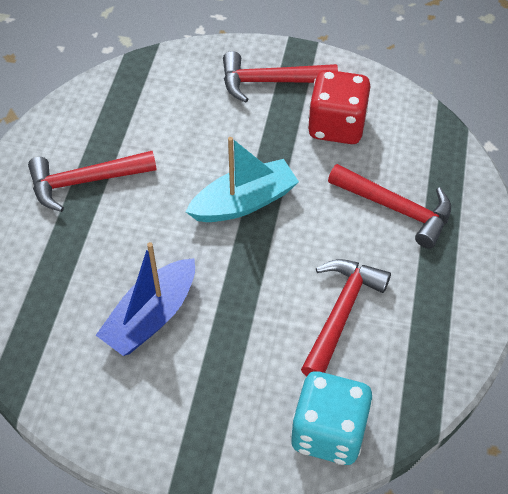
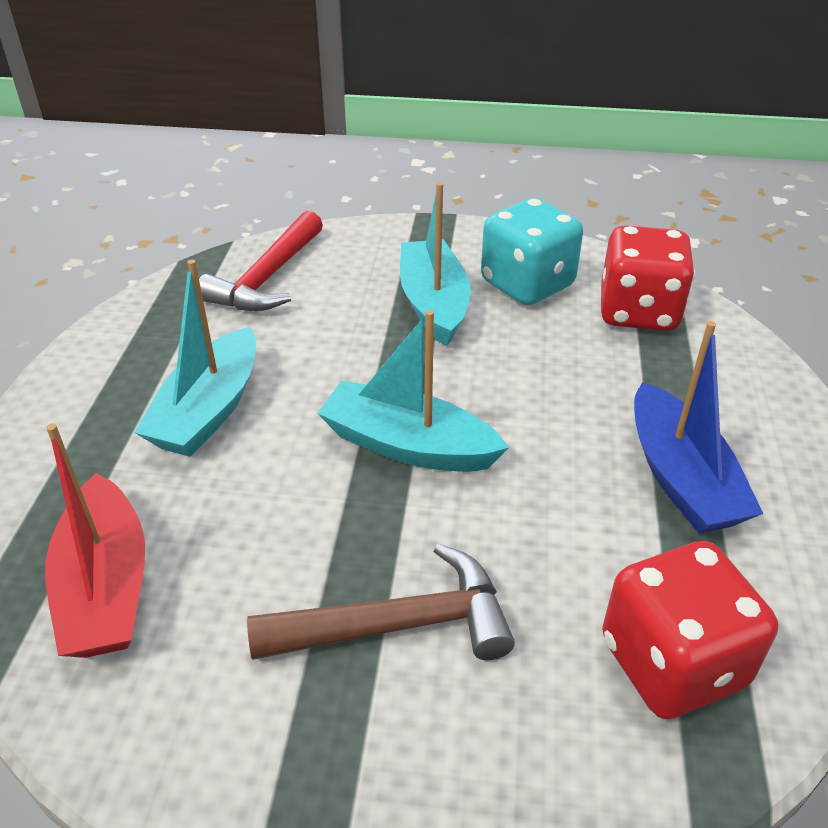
brown hammer: none = 0 -> [247,544,515,660] = 1
red boat: none = 0 -> [45,423,145,658] = 1
red dice: [308,70,371,144] = 1 -> [601,225,695,331] [602,541,778,719] = 2
red hammer: [28,151,157,212] [223,51,338,103] [301,259,391,376] [328,164,451,249] = 4 -> [199,211,323,311] = 1
turquoise boat: [186,137,299,222] = 1 -> [134,259,256,457] [317,310,509,472] [400,182,471,346] = 3

